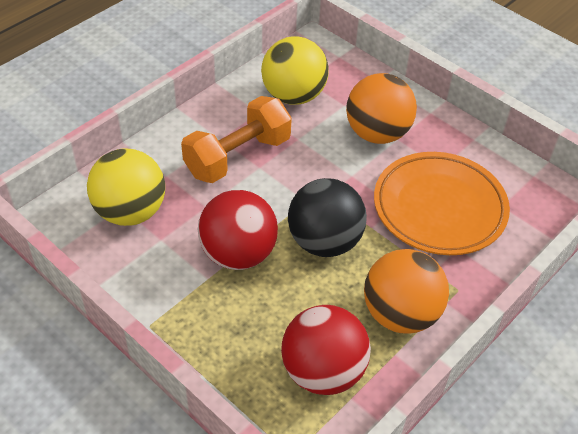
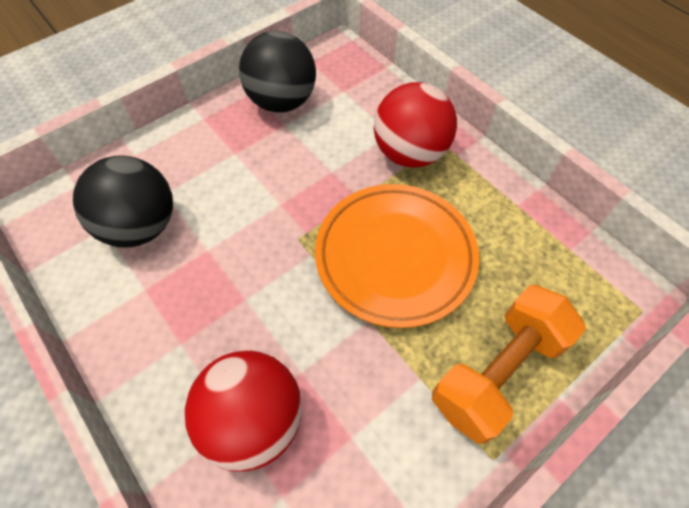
black ball: [288,178,367,257] = 1 -> [73,156,173,248] [239,31,316,113] = 2
orange ball: [346,73,417,144] [364,249,449,334] = 2 -> none = 0
yellow ball: [87,148,165,226] [261,36,329,105] = 2 -> none = 0

